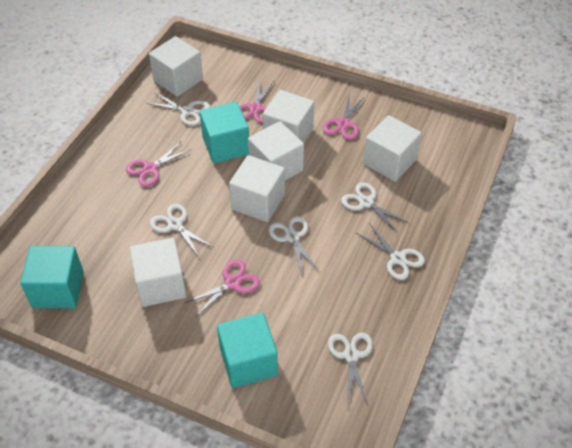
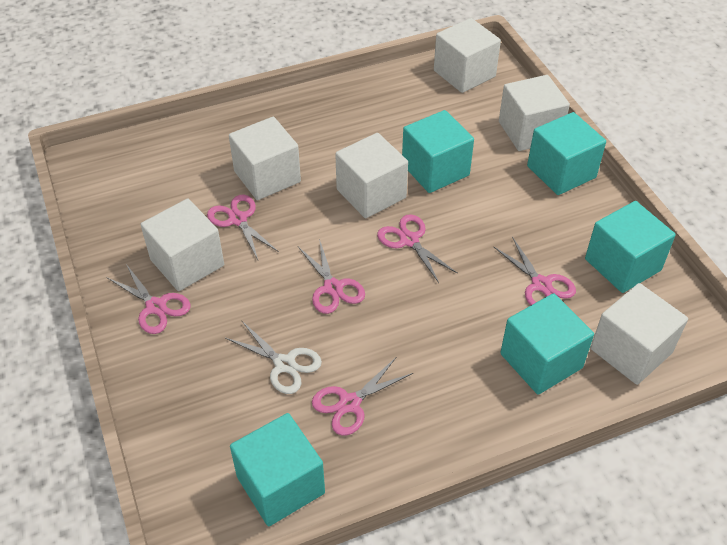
pink scissors: [126,142,192,187] [185,260,260,316] [239,78,275,123] [323,97,364,140] = 4 -> [106,264,191,334] [207,194,279,260] [298,239,365,314] [312,358,413,436] [377,214,458,283] [493,237,576,305] = 6
turquoise cube: [20,246,84,308] [200,102,249,163] [217,312,278,388] = 3 -> [230,413,325,526] [402,110,474,193] [500,293,594,395] [527,112,606,195] [585,201,676,293] = 5
white scissors: [146,93,210,126] [150,204,214,257] [269,216,320,274] [328,333,373,405] [341,182,409,233] [356,223,425,280] = 6 -> [225,321,322,394] = 1

